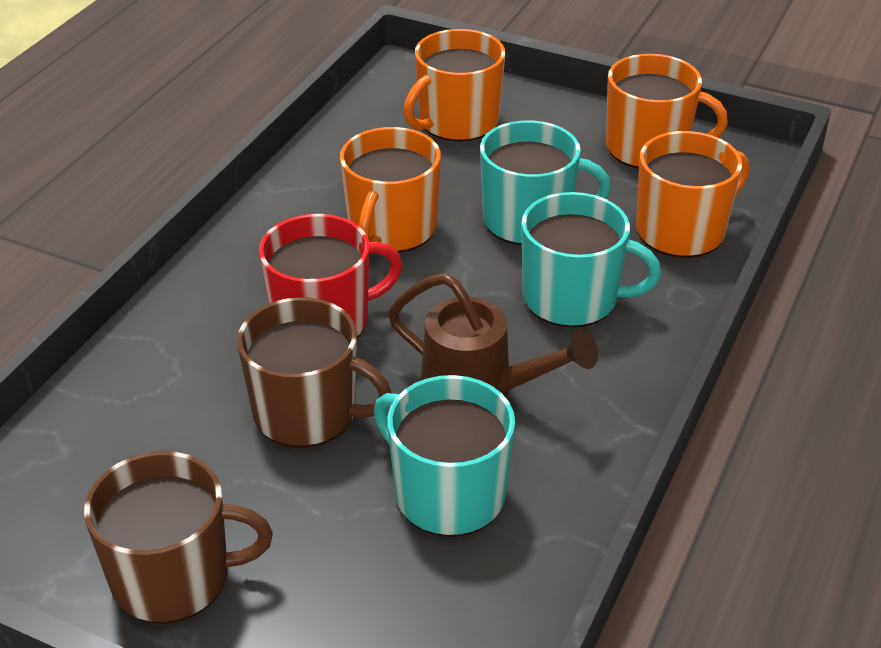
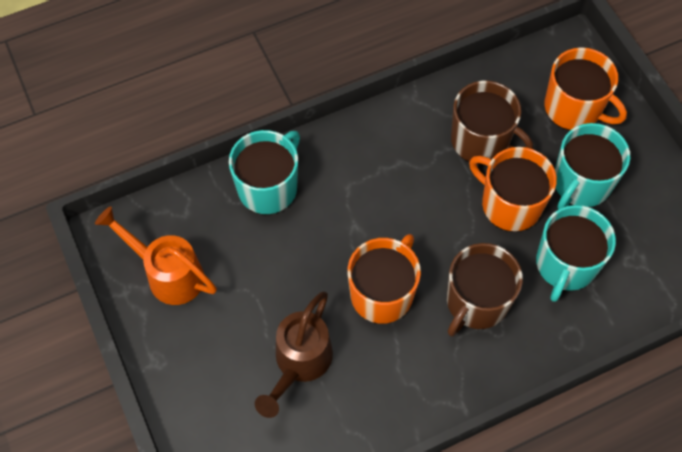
orange mug: [340,127,441,253] [404,29,505,142] [606,54,728,169] [636,131,749,258] = 4 -> [347,234,421,324] [469,147,557,232] [545,47,627,130] = 3
orange watering can: none = 0 -> [95,206,217,305] = 1
red mug: [259,214,403,338] = 1 -> none = 0

